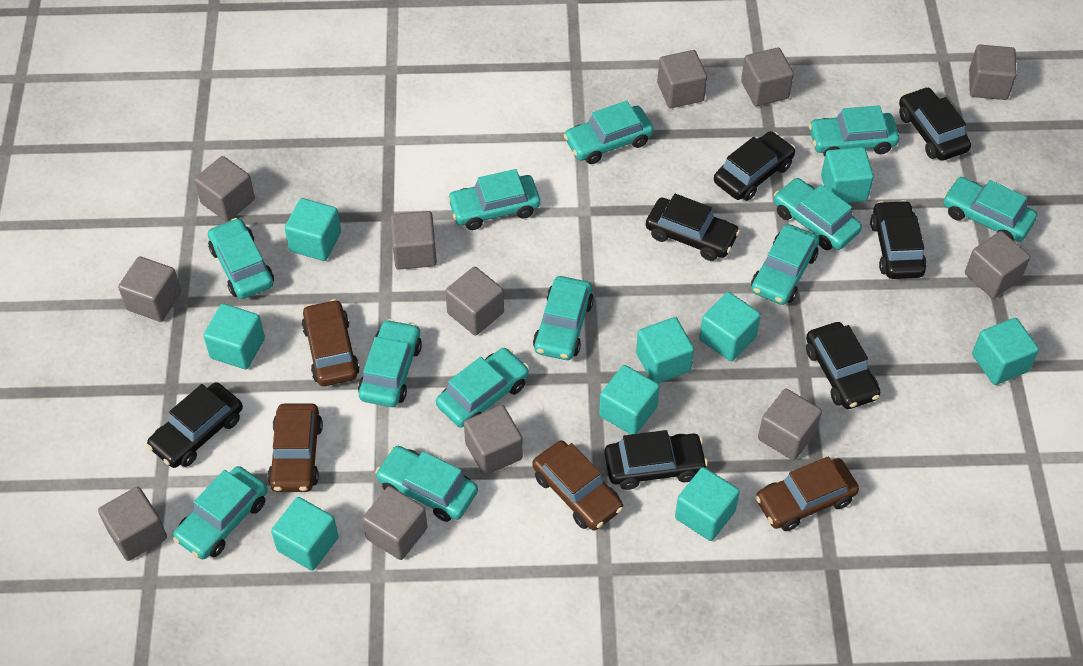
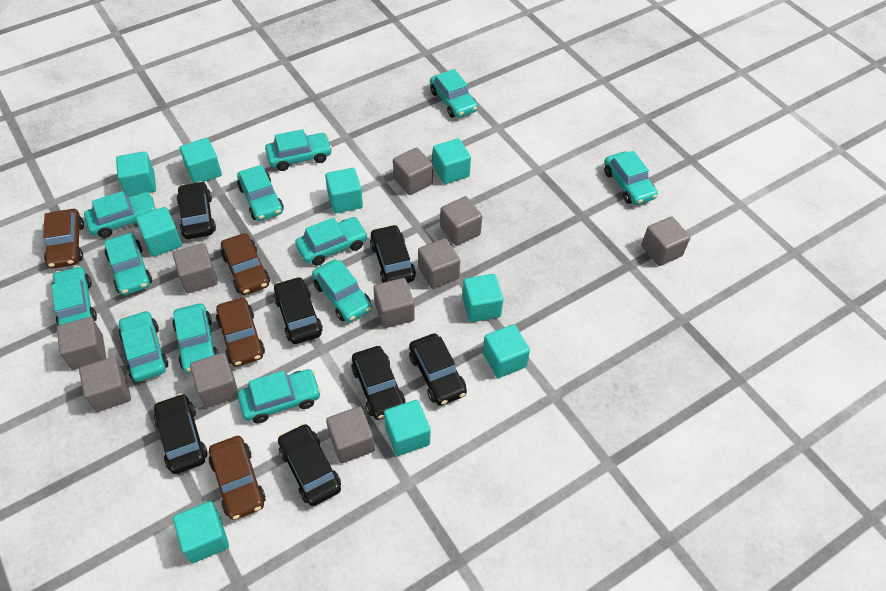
grey cube: [98,487,167,561] [118,256,181,322] [194,156,255,222] [362,486,427,560] [390,211,437,270] [445,267,504,335] [464,405,523,475] [657,50,707,108] [741,48,794,107] [758,389,822,460] [965,231,1030,299] [969,45,1017,100] = 12 -> [57,317,106,370] [79,357,131,412] [173,243,218,293] [190,353,238,408] [326,406,375,463] [373,278,415,328] [393,147,433,195] [418,238,460,289] [440,196,482,246] [641,216,690,266] = 10

